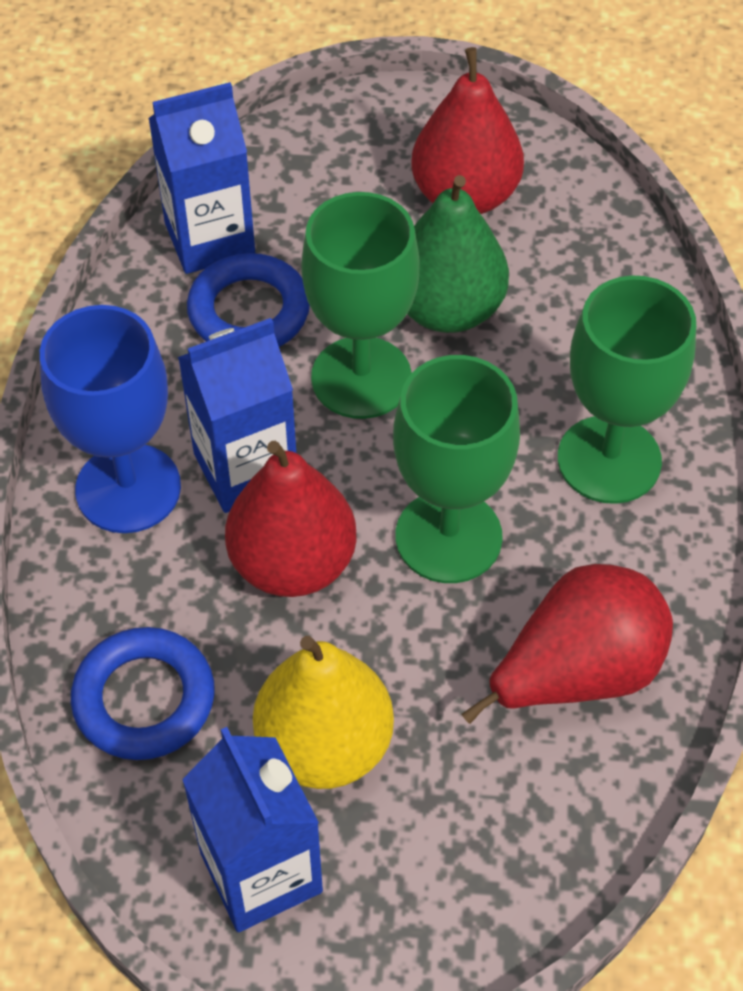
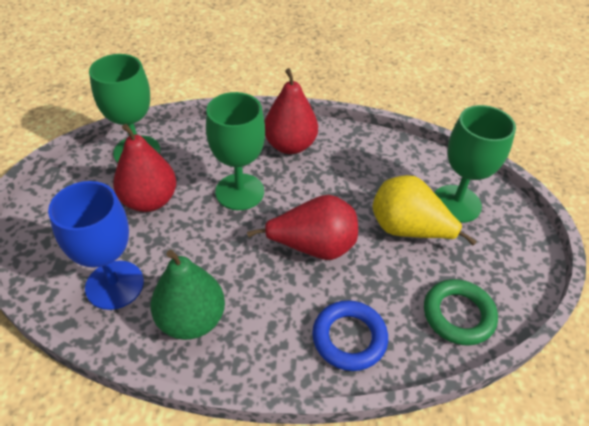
blue carton: [148,82,255,274] [178,318,296,513] [182,727,323,932] = 3 -> none = 0
blue ring: [71,627,215,760] [187,253,310,347] = 2 -> [312,300,388,371] = 1
green ring: none = 0 -> [424,279,498,345] = 1

